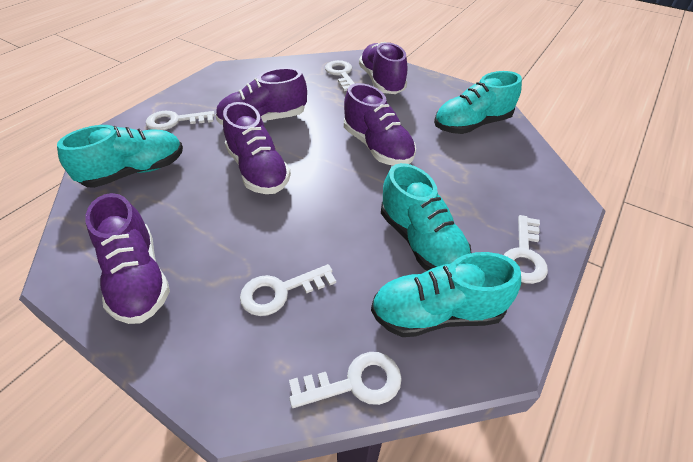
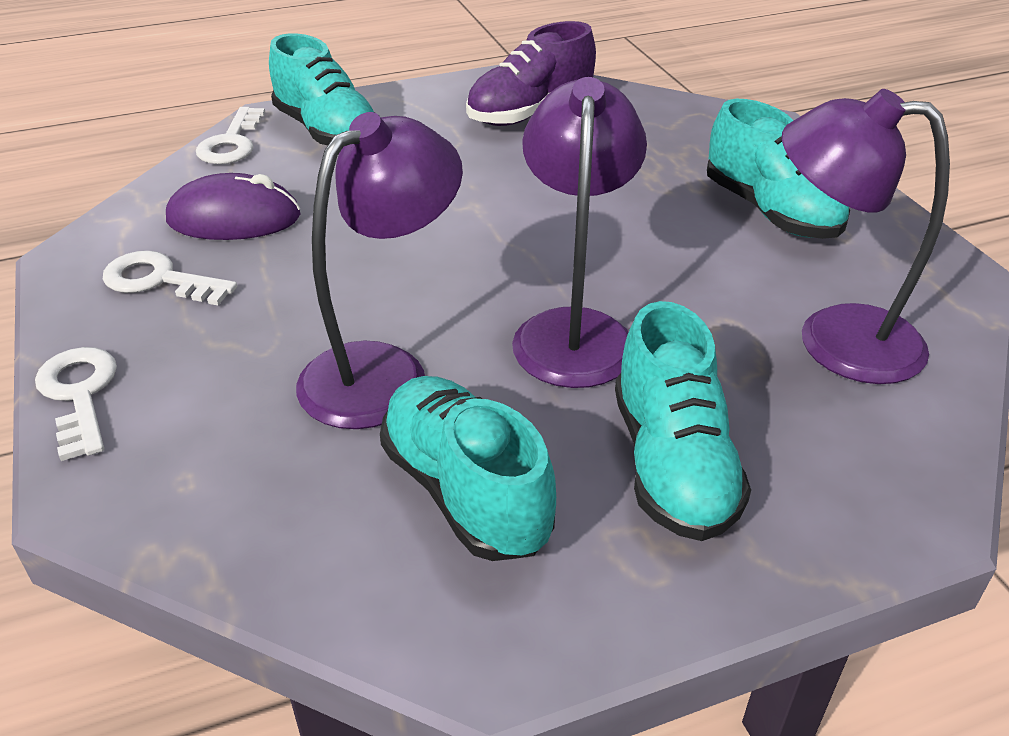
purple lamp: none = 0 -> [296,112,463,429] [512,77,647,388] [782,89,950,384] = 3
purple mouse: none = 0 -> [166,173,300,240] = 1
purple shoe: [85,193,170,324] [215,68,307,125] [223,102,291,194] [344,83,416,165] [359,42,407,94] = 5 -> [466,21,596,126] = 1
white key: [146,111,215,130] [240,264,336,316] [289,352,402,408] [325,60,355,91] [504,215,548,284] = 5 -> [35,347,117,461] [102,251,237,305] [196,107,266,164] = 3

